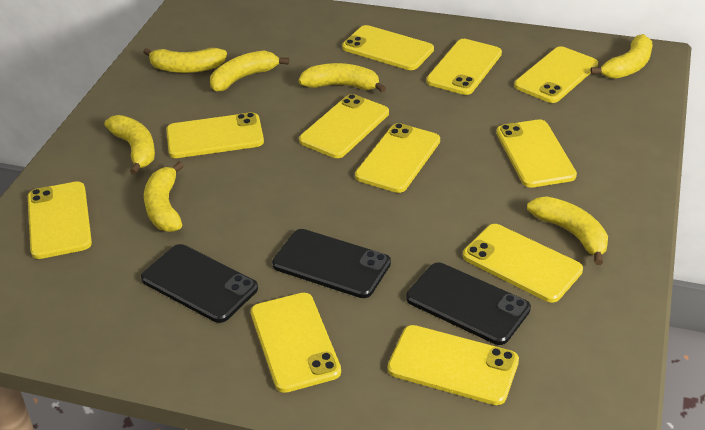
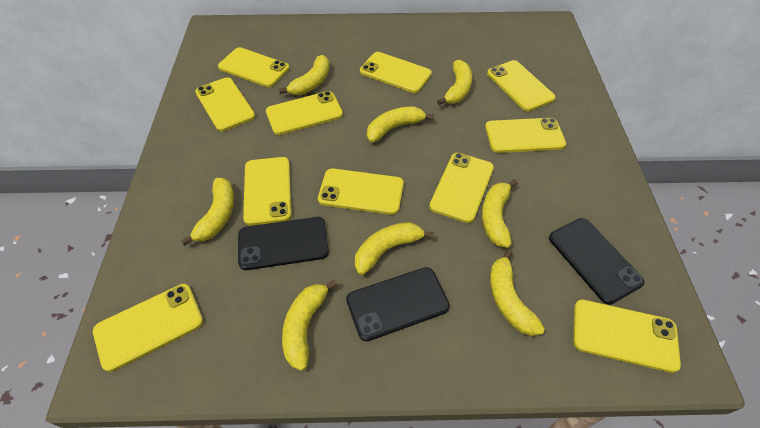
yellow banana: [104,115,155,175] [143,48,227,73] [144,162,183,232] [210,51,289,92] [298,63,386,93] [527,196,608,265] [590,34,652,79] = 7 -> [181,178,234,246] [279,55,329,95] [282,280,337,371] [355,222,434,275] [367,106,434,142] [437,60,472,105] [482,179,518,248] [490,249,545,336] = 8

